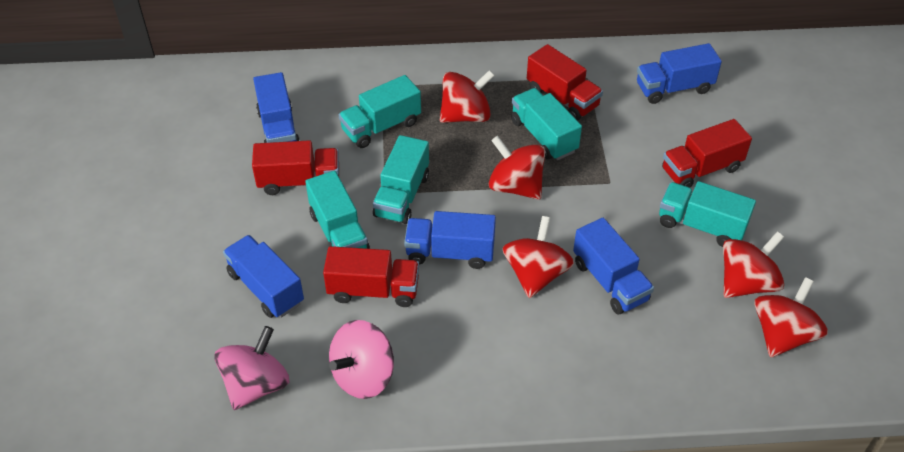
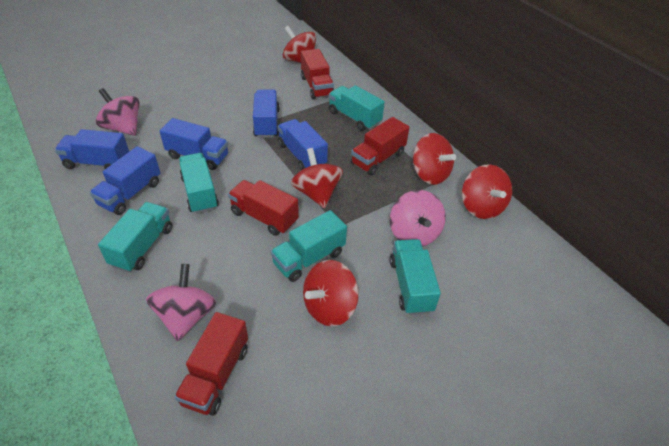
pink spinning top: [214,326,289,410] [329,320,394,399] = 2 -> [96,88,140,136] [146,264,216,341] [390,190,446,246] = 3

